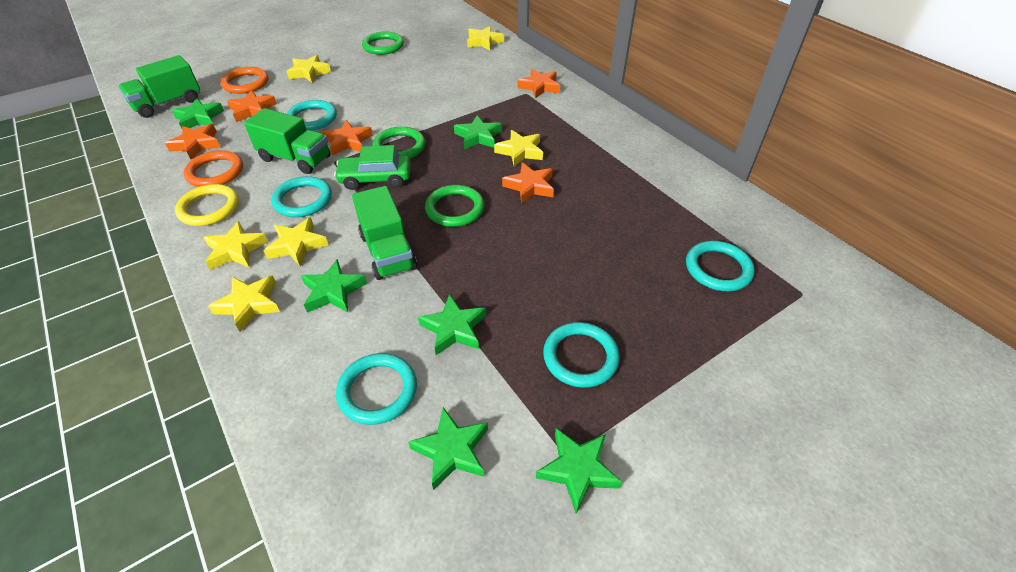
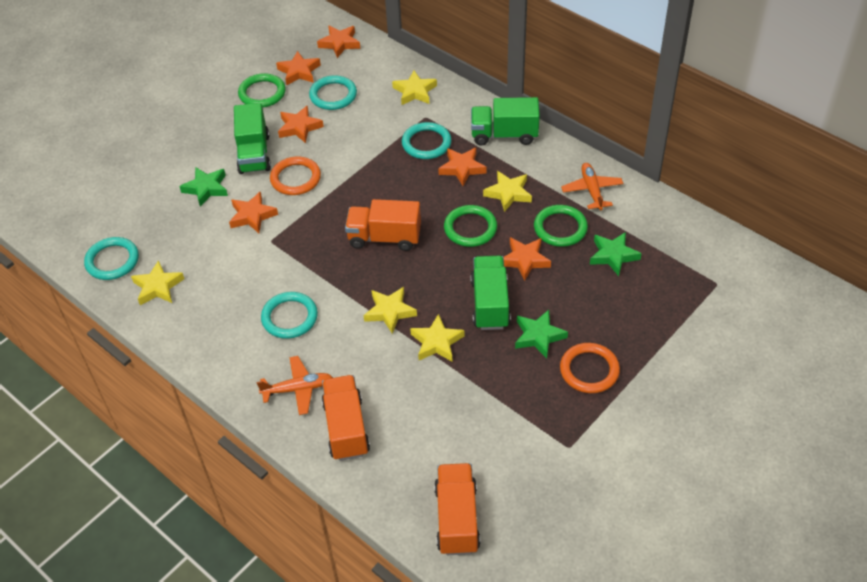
green car: [334,145,411,190] = 1 -> none = 0
green star: [172,98,224,128] [301,259,367,313] [408,407,488,490] [418,294,486,355] [454,115,502,149] [536,428,622,513] = 6 -> [179,167,228,207] [515,310,568,359] [590,232,642,276] = 3
orange plane: none = 0 -> [257,356,333,415] [561,163,623,210] = 2
orange star: [165,124,220,159] [227,90,277,122] [322,120,373,155] [502,162,554,204] [517,69,560,98] = 5 -> [229,192,278,233] [276,51,321,85] [278,105,324,143] [317,26,360,58] [438,148,487,186] [504,237,551,281] = 6
orange truck: none = 0 -> [321,375,370,461] [345,199,421,251] [434,463,480,555] = 3
turquoise ring: [271,176,332,217] [287,100,337,130] [336,353,417,425] [543,322,620,388] [686,241,755,291] = 5 -> [84,237,139,280] [261,292,318,339] [309,75,357,110] [402,122,452,159] = 4
yellow ring: [175,184,239,226] = 1 -> none = 0
yellow star: [203,221,268,270] [208,275,280,332] [263,217,329,266] [286,55,331,83] [467,26,504,51] [494,130,543,166] = 6 -> [131,260,184,305] [363,287,417,334] [392,70,437,105] [410,314,464,361] [483,171,532,212] = 5

